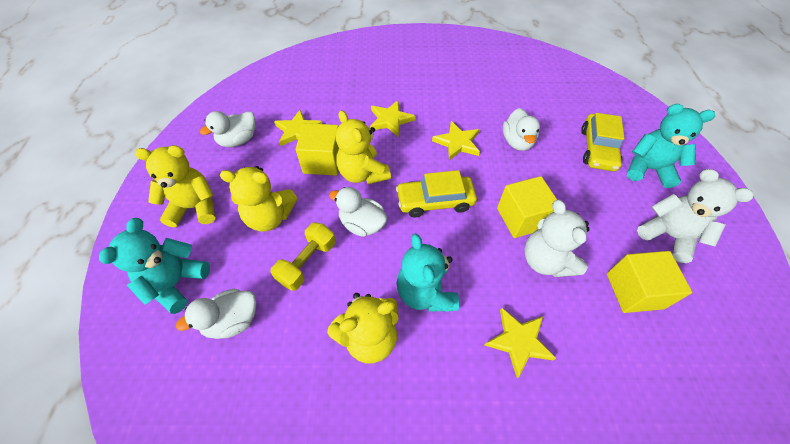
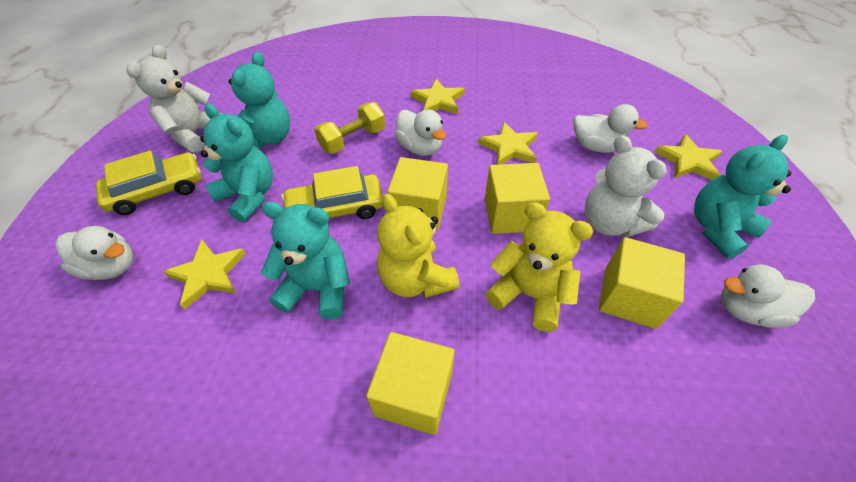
turquoise teddy bear: [99,218,210,314] [396,233,459,312] [627,104,715,188] = 3 -> [200,104,273,222] [229,51,290,149] [261,202,350,320] [694,135,791,259] = 4
yellow cube: [296,123,339,176] [497,176,557,238] [607,251,692,313] = 3 -> [366,332,455,435] [387,157,448,231] [485,163,550,234] [599,237,685,329] = 4
yellow teddy bear: [135,145,215,227] [220,166,298,232] [327,293,399,363] [336,110,391,184] = 4 -> [377,194,460,298] [485,202,594,332] = 2

